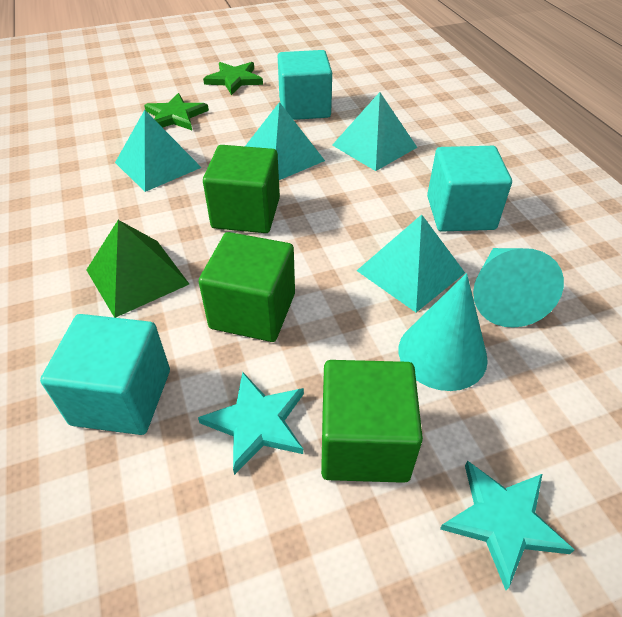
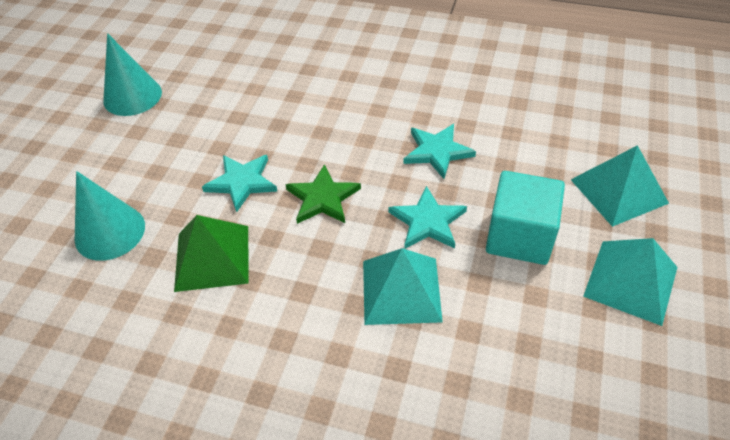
green cube: [199,232,295,342] [203,145,280,233] [321,360,423,483] = 3 -> none = 0
green star: [144,93,209,130] [203,62,263,95] = 2 -> [285,164,361,224] = 1
turquoise cube: [40,314,170,435] [278,50,332,120] [427,146,512,232] = 3 -> [486,171,565,265] = 1
turquoise pyramid: [115,110,202,192] [245,102,325,180] [332,92,417,171] [357,214,465,312] = 4 -> [363,248,443,325] [571,145,669,227] [583,238,677,326] = 3
turquoise star: [198,372,304,475] [440,460,574,590] = 2 -> [202,155,277,212] [389,186,467,249] [403,124,476,179] = 3

